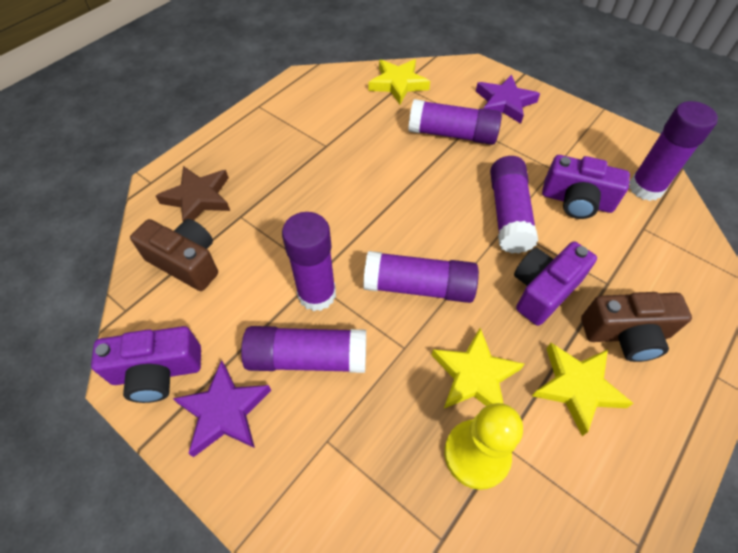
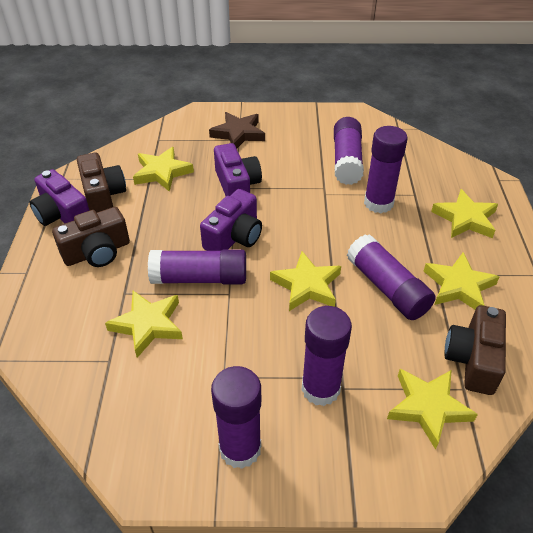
brown camera: [130,219,218,291] [581,292,692,362] = 2 -> [52,207,130,267] [77,153,126,213] [444,305,506,395] = 3
purple star: [173,360,271,457] [476,75,540,124] = 2 -> none = 0
yellow pawn: [444,403,523,490] = 1 -> none = 0
yellow star: [368,59,430,104] [431,328,524,408] [532,343,634,436] = 3 -> [105,291,183,358] [133,147,194,191] [270,251,341,311] [387,369,478,450] [424,252,499,310] [431,189,498,238] = 6

